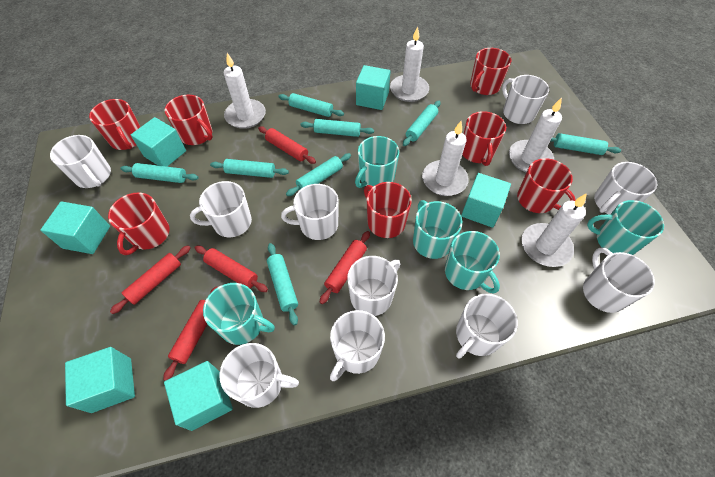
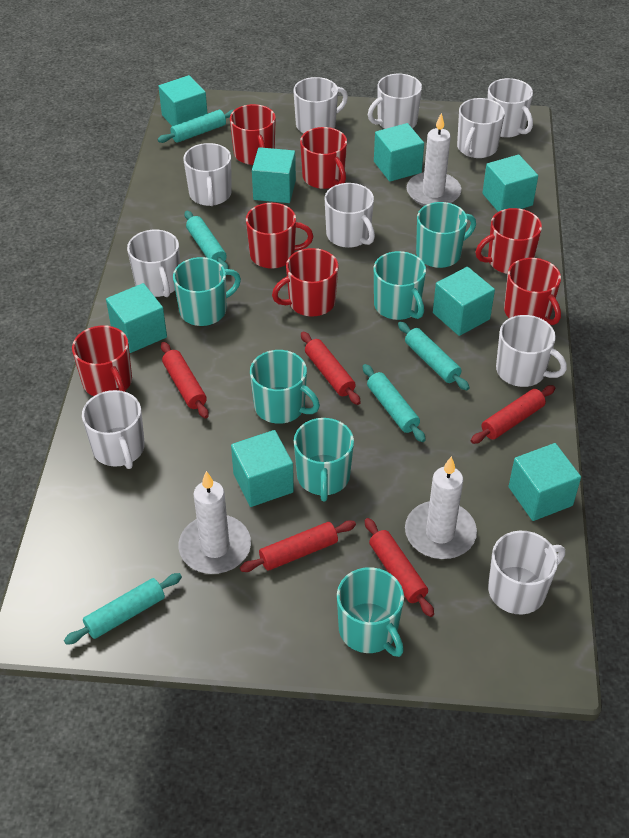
turquoise cube: [40,201,110,254] [65,347,135,413] [130,117,186,167] [164,361,233,431] [356,65,391,110] [461,173,511,228] = 6 -> [106,283,167,353] [159,75,207,126] [231,430,294,507] [252,147,296,203] [374,123,424,182] [433,267,495,336] [482,154,538,212] [509,443,581,521] = 8
turquoise mug: [203,283,275,345] [355,136,399,188] [413,200,462,259] [445,231,500,294] [587,200,664,255] = 5 -> [173,257,241,326] [250,350,320,424] [294,418,354,501] [337,567,404,657] [374,251,426,320] [416,202,476,268] = 6
turquoise rolling pin: [121,163,199,183] [210,159,289,178] [267,243,298,326] [278,93,344,117] [286,153,351,196] [301,119,374,137] [403,101,440,146] [551,133,621,155] = 8 -> [64,573,182,645] [157,110,234,143] [185,211,229,269] [362,364,426,442] [398,322,470,391] = 5
white candle: [224,53,266,129] [390,26,429,102] [422,121,469,196] [509,98,562,172] [522,193,587,267] = 5 -> [178,471,251,574] [405,456,477,559] [407,113,461,206] = 3

